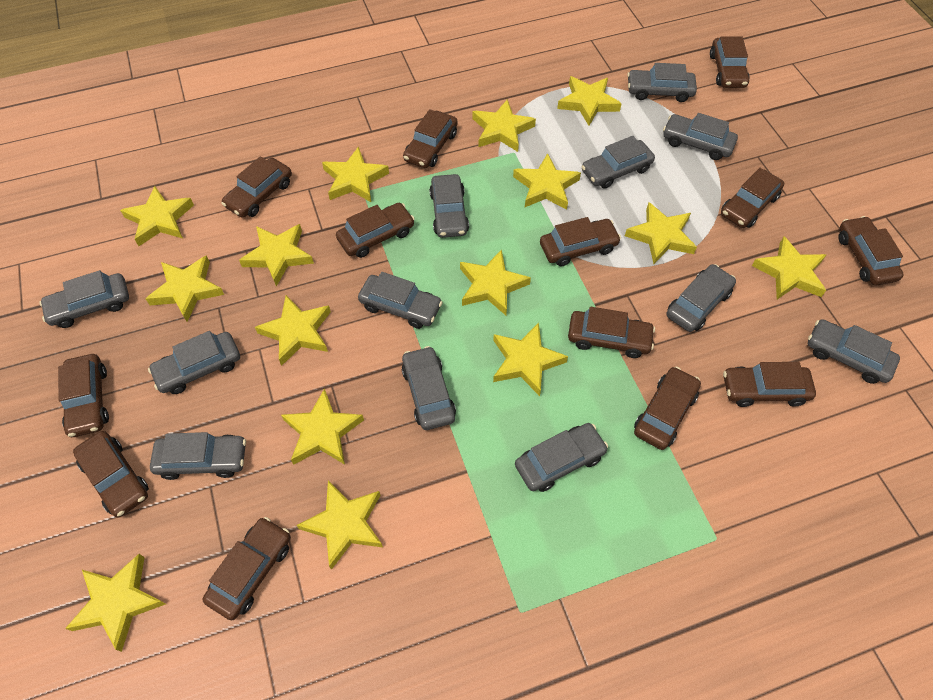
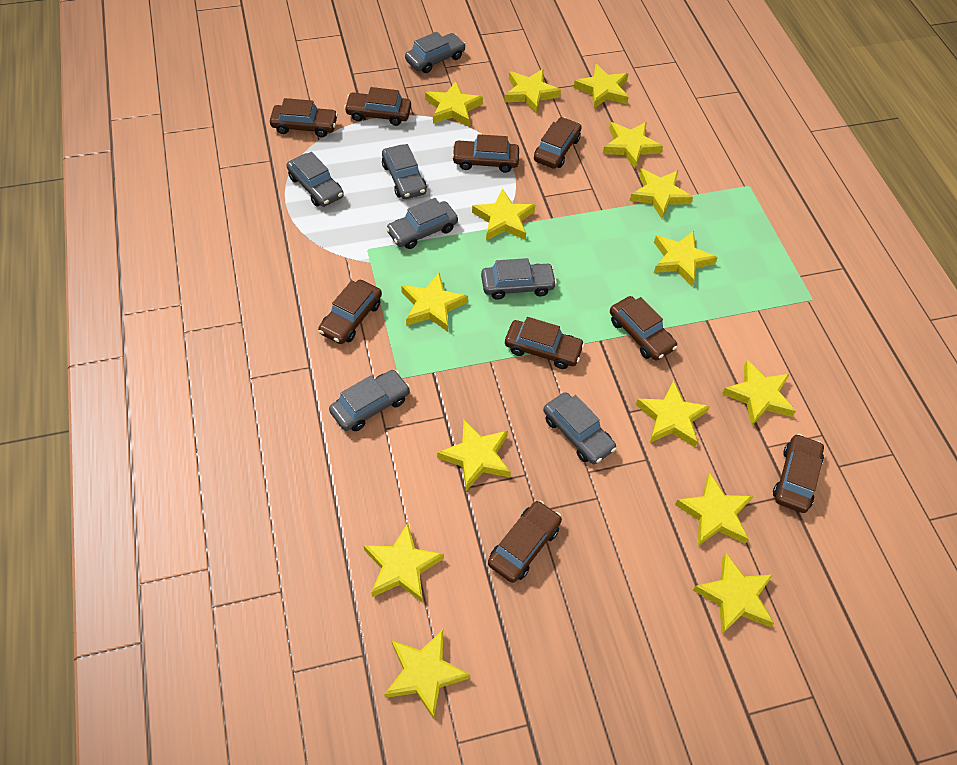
brown car: [58,354,109,437] [73,431,149,517] [202,517,291,620] [222,156,292,218] [336,203,415,258] [403,109,458,168] [540,217,621,266] [568,307,655,358] [634,366,701,450] [710,36,750,88] [721,168,784,228] [723,362,816,407] [838,216,904,285] = 13 -> [270,98,338,137] [318,280,382,344] [344,87,411,126] [452,134,519,173] [488,501,562,583] [505,317,585,369] [534,117,582,169] [610,296,677,361] [773,434,824,513] = 9
grey car: [39,270,129,328] [148,331,240,394] [150,432,246,480] [358,272,443,329] [402,346,456,430] [429,174,469,238] [515,423,608,492] [581,136,655,189] [627,63,697,102] [663,113,738,160] [667,264,736,332] [808,319,900,384] = 12 -> [286,152,344,207] [329,370,410,431] [382,144,427,199] [386,198,458,249] [405,32,466,73] [481,258,557,300] [543,392,616,464] = 7

